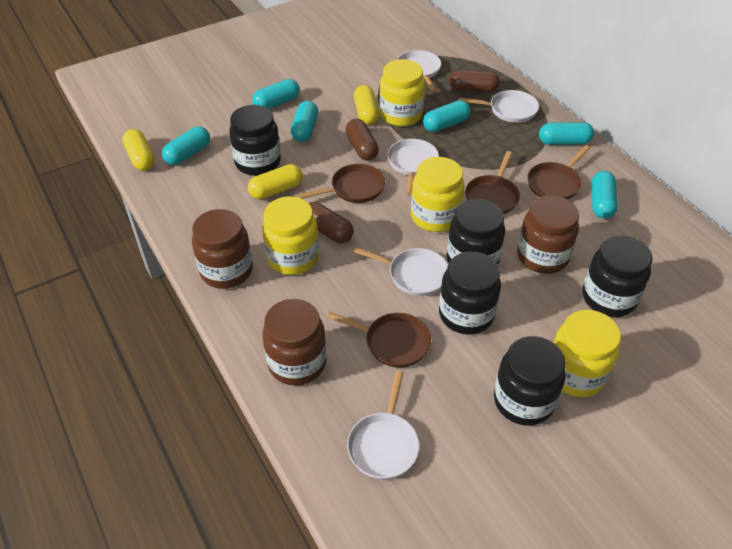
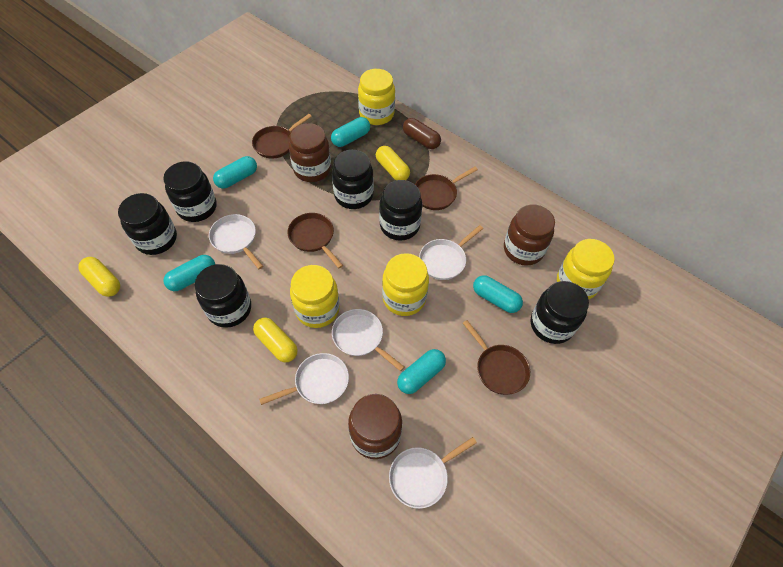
black jar: [229,105,281,176] [439,251,501,335] [447,199,505,265] [494,336,566,426] [582,235,653,317] = 5 -> [118,193,177,255] [163,161,216,222] [195,264,251,328] [332,150,374,209] [379,180,422,241] [531,281,589,344] = 6
brown capsule: [309,202,354,243] [346,119,379,161] [449,70,500,92] = 3 -> [403,118,441,149] = 1
turquoise capsule: [162,127,210,165] [252,79,300,109] [291,101,318,142] [423,100,471,132] [539,122,594,145] [591,171,618,218] = 6 -> [163,255,215,291] [213,156,257,189] [331,117,370,147] [397,349,446,394] [473,275,523,313] = 5

